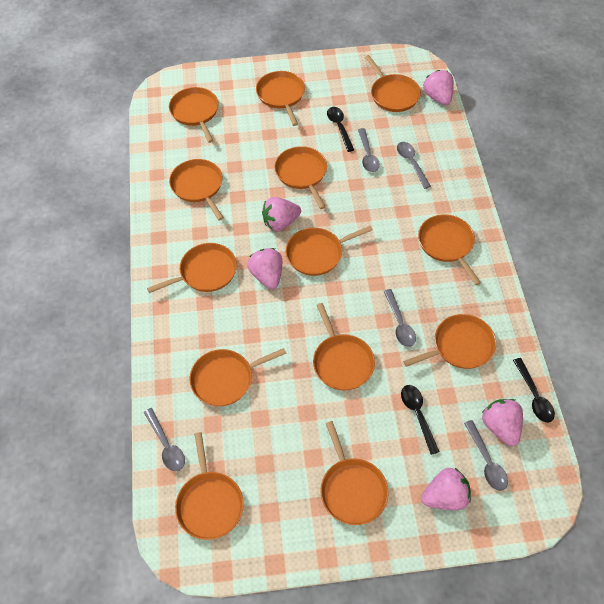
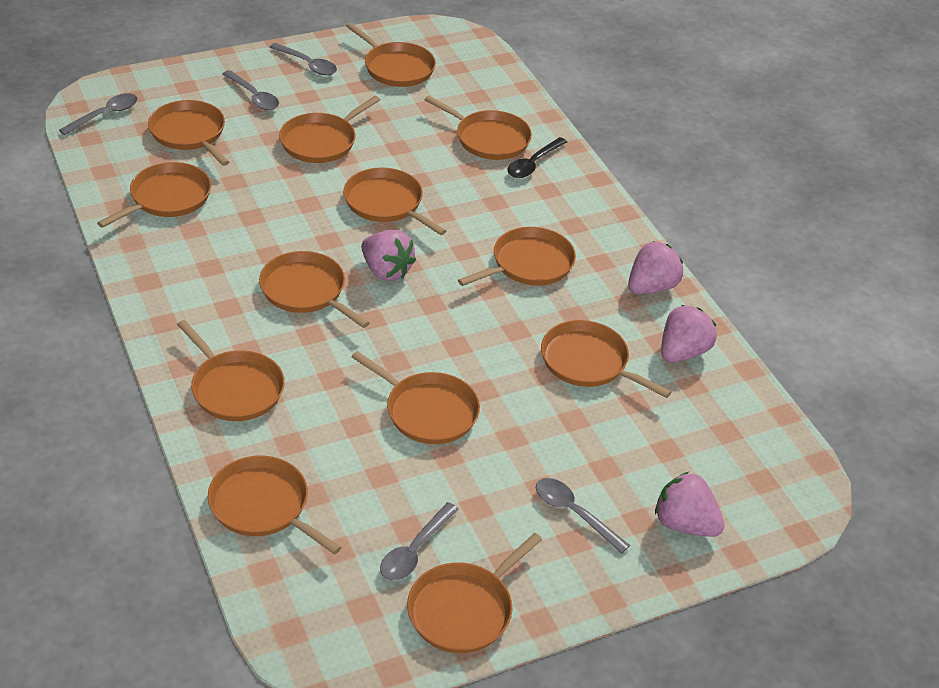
black spoon: [327,107,354,152] [401,385,440,455] [513,358,555,423] = 3 -> [507,137,567,178] = 1
pink strawberry: [247,248,282,289] [262,197,301,231] [421,468,471,510] [423,70,454,105] [482,399,523,446] = 5 -> [361,230,416,281] [628,241,683,294] [655,472,725,537] [661,305,717,362] = 4

